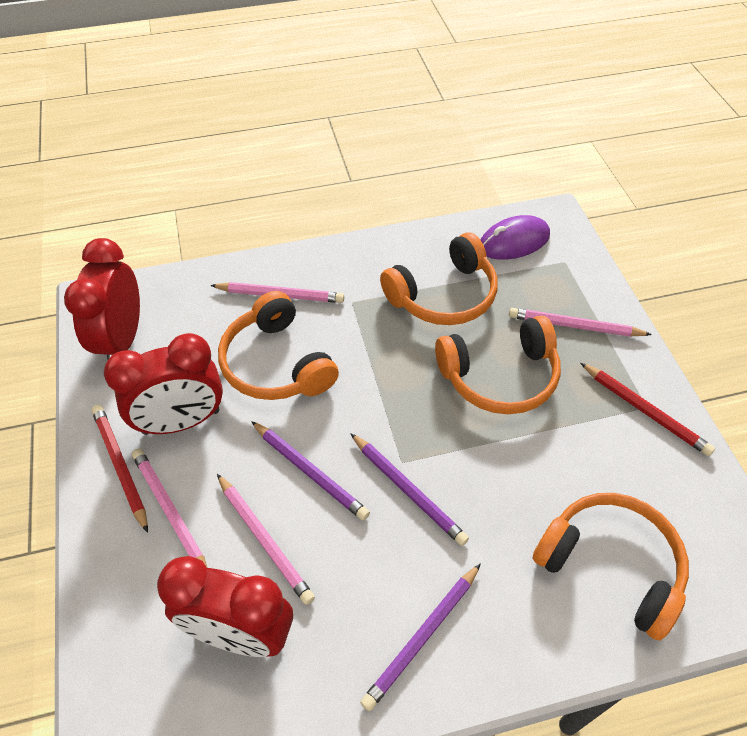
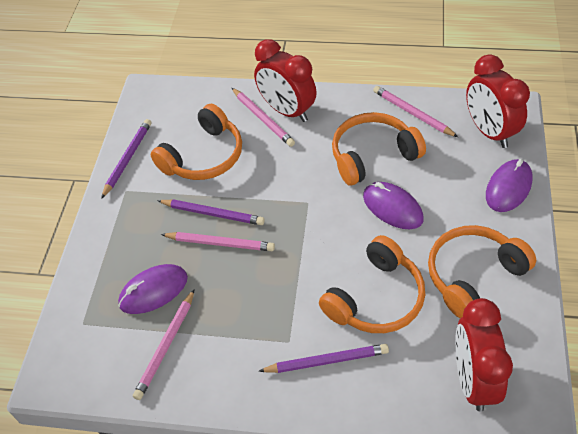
purple mouse: [481,215,550,260] = 1 -> [118,264,188,314] [363,182,424,229] [486,159,533,212] = 3
red pencil: [91,405,148,533] [581,363,715,456] = 2 -> none = 0

